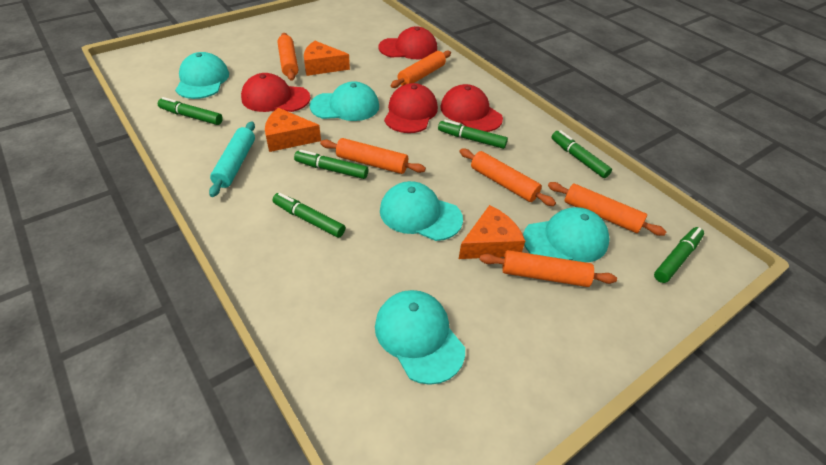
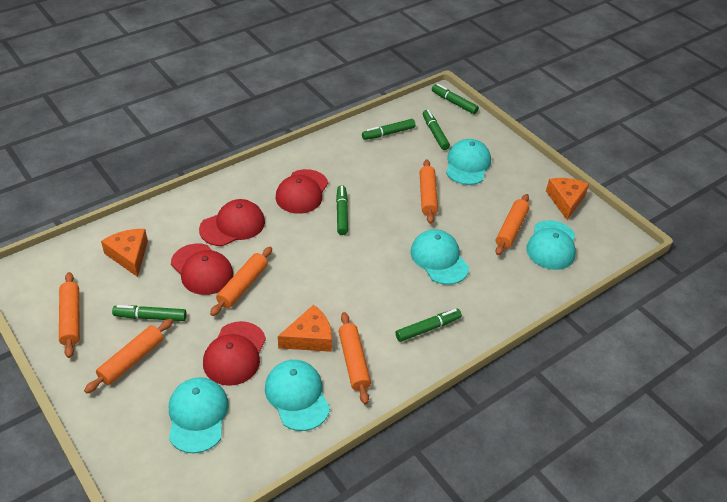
turquoise rolling pin: [209,121,255,197] = 1 -> none = 0

